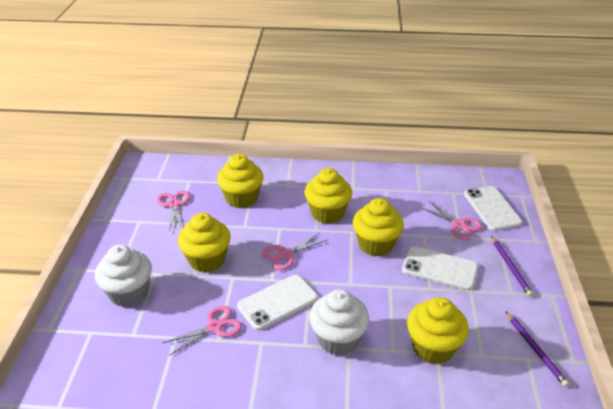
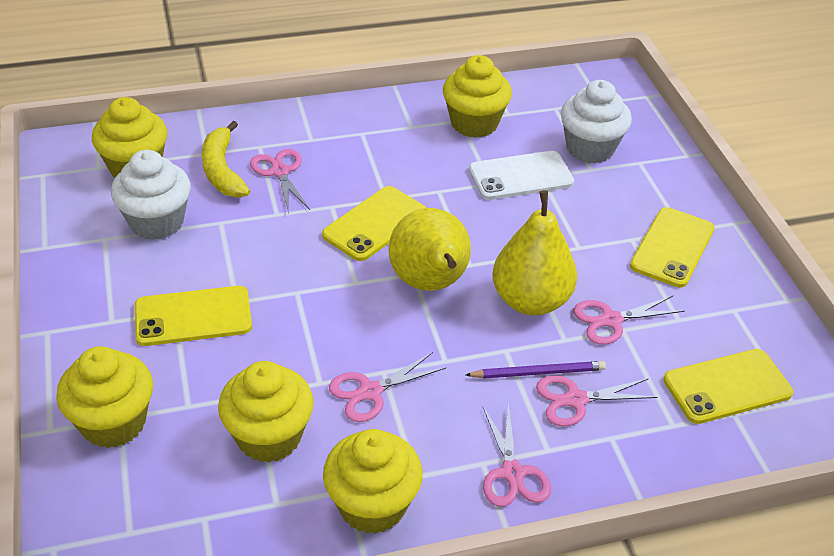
pink scissors: [157,191,190,231] [162,306,242,356] [262,232,327,270] [420,201,483,239] = 4 -> [250,149,310,213] [329,352,446,422] [483,403,551,507] [536,375,658,427] [573,296,685,345] = 5
purple pencil: [492,237,533,297] [506,312,569,387] = 2 -> [466,361,606,379] = 1
white phone: [237,275,318,331] [402,247,478,290] [464,186,523,231] = 3 -> [469,151,574,200] = 1
yellow banana: none = 0 -> [202,121,250,198] = 1
yellow pear: none = 0 -> [389,208,471,291] [493,190,577,316] = 2
yellow phone: none = 0 -> [135,286,252,346] [322,186,426,261] [630,207,715,288] [663,349,793,424] = 4

